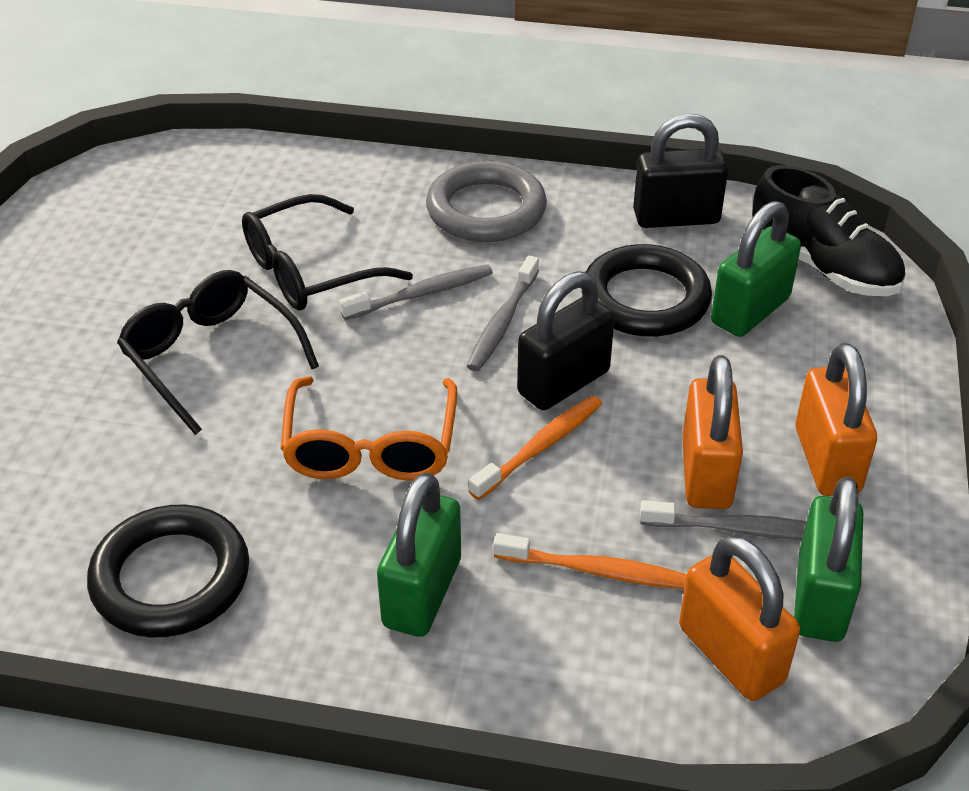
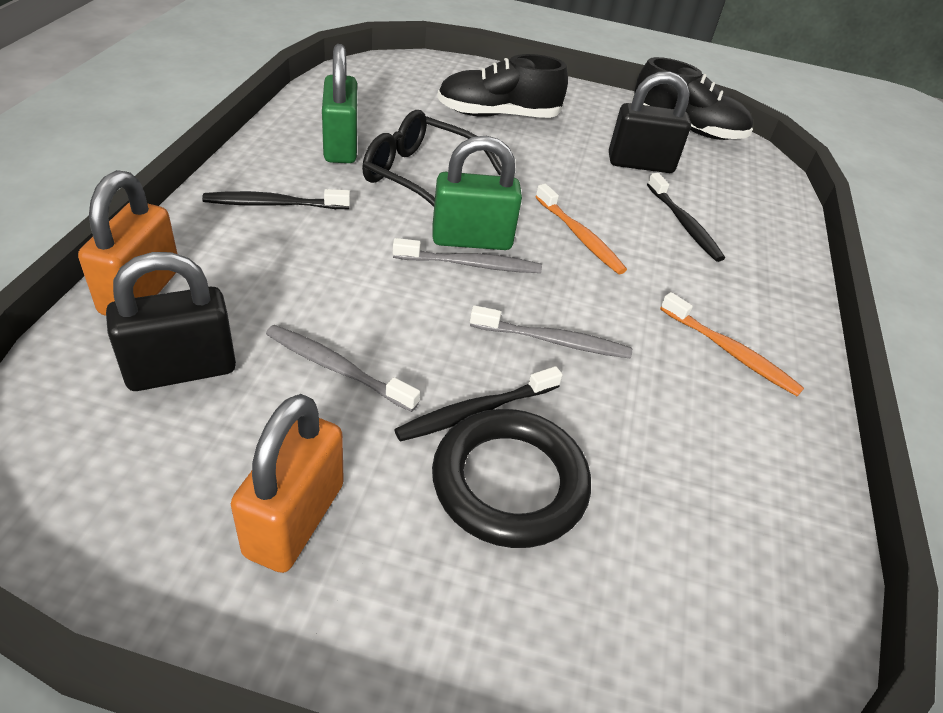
black glasses: [117,270,319,435] [242,194,413,311] = 2 -> [362,110,502,207] = 1
black ring: [87,505,249,637] [586,244,712,337] = 2 -> [432,409,591,548] = 1
black shoe: [752,165,905,296] = 1 -> [437,54,568,118] [632,57,753,140] = 2
black toothbrush: none = 0 -> [202,189,350,209] [394,366,563,442] [647,173,725,262] = 3
green padlock: [377,472,461,637] [711,201,801,337] [794,477,863,642] = 3 -> [322,44,357,163] [432,136,522,250] = 2
grey ring: [426,161,547,242] = 1 -> none = 0
orange glasses: [280,376,457,481] = 1 -> none = 0
orange padlock: [679,535,800,701] [682,355,743,509] [795,343,877,496] = 3 -> [78,170,177,316] [231,394,344,573] = 2

